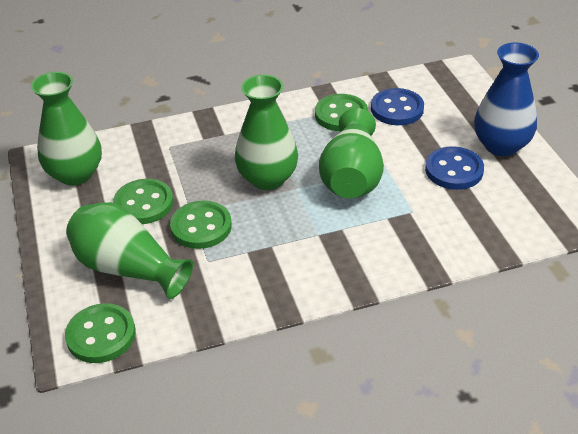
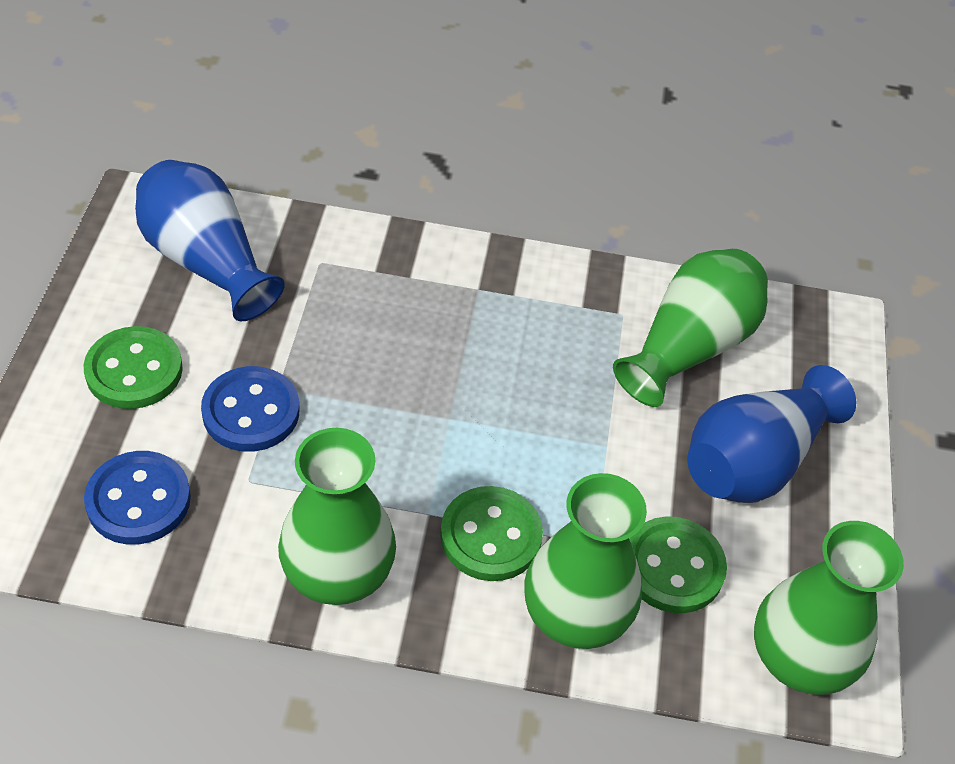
blue vase: [474,42,539,156] = 1 -> [135,160,285,321] [687,365,856,503] = 2
green button: [65,303,136,363] [113,179,174,224] [170,200,232,249] [315,94,368,131] = 4 -> [84,326,183,409] [440,486,543,581] [629,516,727,613] = 3

